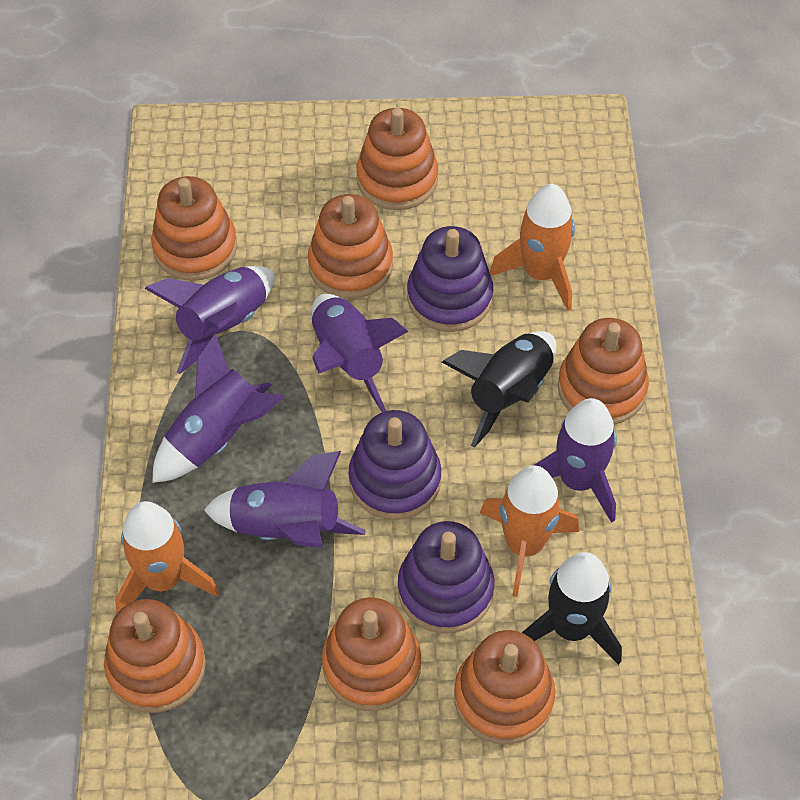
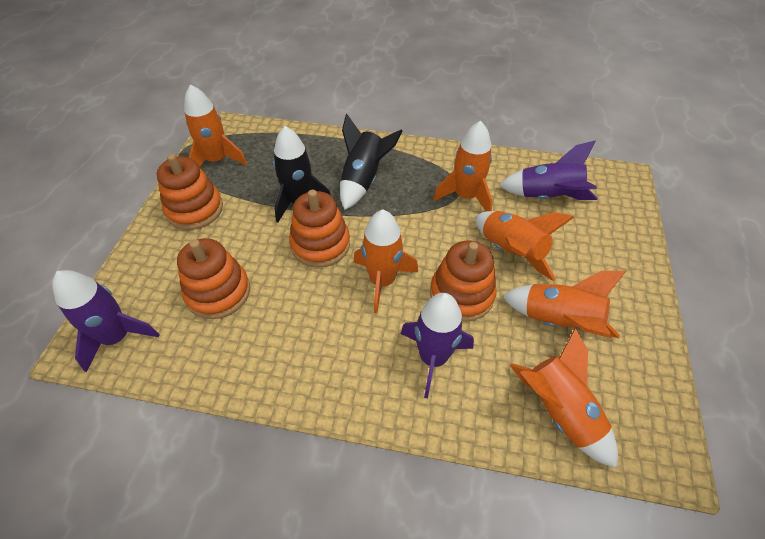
orange rocket: [115,501,219,614] [480,466,579,597] [490,184,575,311] = 3 -> [184,84,247,167] [353,209,418,314] [433,121,493,211] [475,211,574,281] [502,271,626,338] [509,328,618,468] = 6
orange stacking toy: [104,599,206,713] [151,176,237,281] [308,194,393,299] [322,597,421,711] [356,108,438,210] [454,630,555,744] [558,318,649,425] = 7 -> [157,154,223,230] [177,238,250,319] [289,190,350,268] [430,241,497,322] = 4
purple rocket: [145,266,275,374] [152,333,284,483] [204,451,366,548] [312,294,409,412] [533,398,617,523] = 5 -> [52,270,160,372] [401,293,474,398] [499,140,598,200] = 3
purple stacking toy: [349,410,441,520] [398,521,494,633] [407,226,493,332] = 3 -> none = 0

